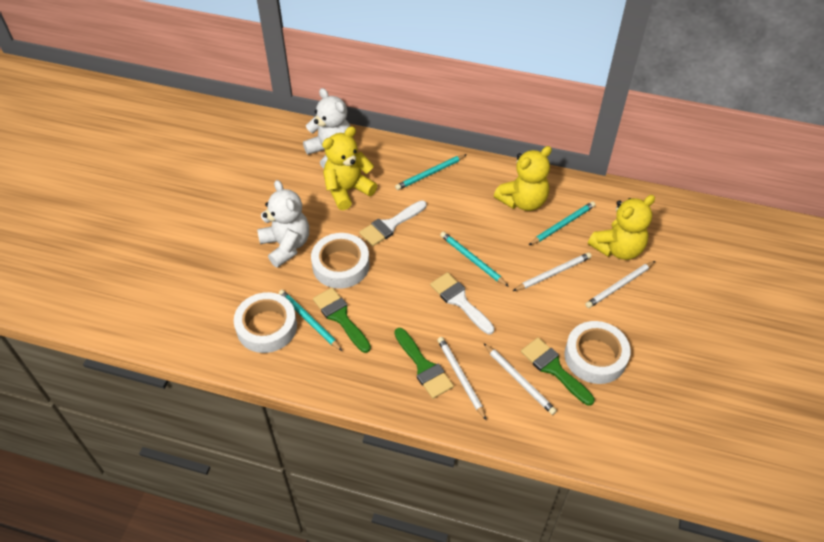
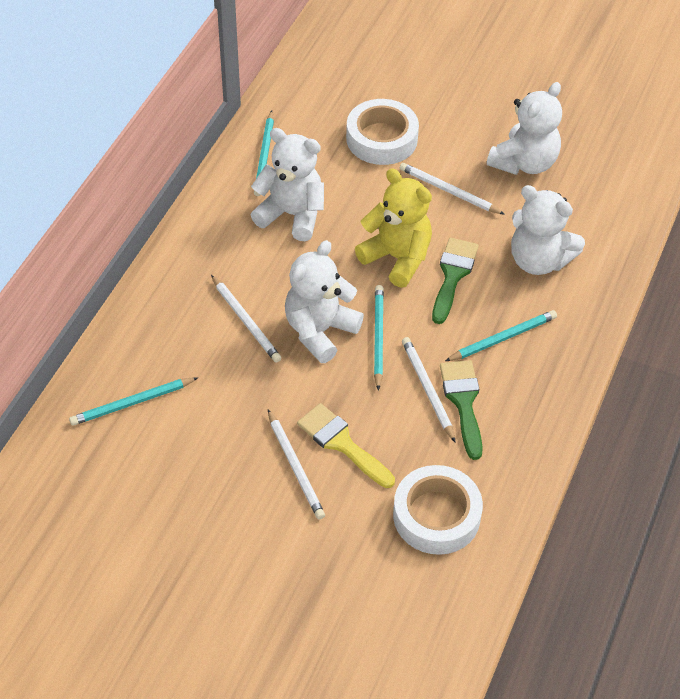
green brush: [313,288,371,353] [394,328,454,399] [521,337,595,406] = 3 -> [432,238,479,324] [440,360,483,460] = 2
white brush: [359,200,427,246] [430,272,494,334] = 2 -> none = 0
white tape: [234,292,297,353] [311,233,370,289] [565,321,631,384] = 3 -> [346,99,419,165] [393,465,483,555] = 2
white teddy bear: [257,180,309,268] [303,88,351,169] = 2 -> [251,128,324,241] [285,240,364,363] [487,82,562,175] [511,185,585,275] = 4
yellow brush: none = 0 -> [297,403,395,488] = 1
yellow teddy bear: [322,126,378,210] [494,146,552,211] [588,195,655,260] = 3 -> [355,168,432,288] = 1

